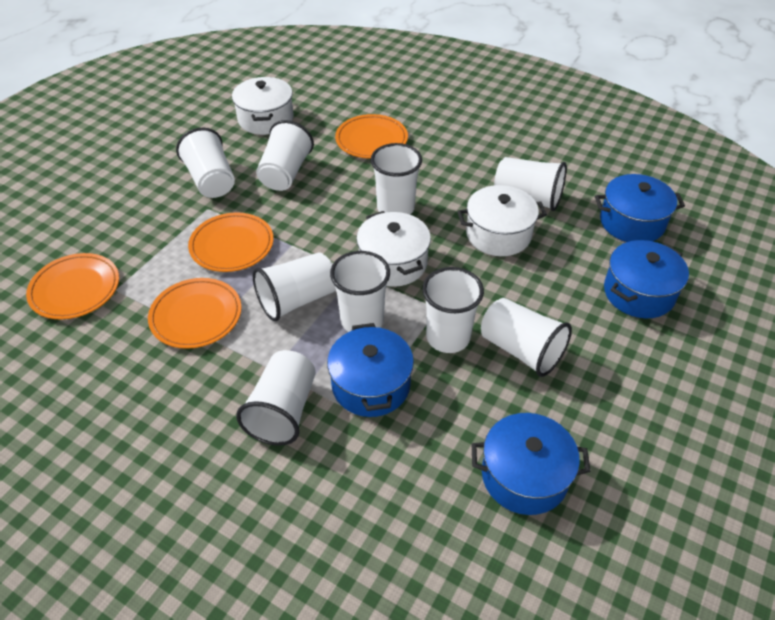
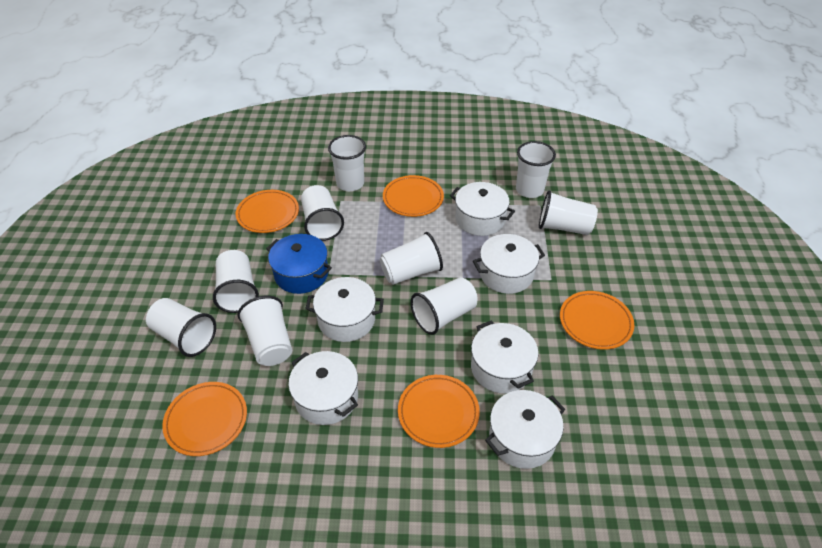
blue pot: [327,323,414,417] [472,413,591,515] [595,174,685,242] [604,240,689,318] = 4 -> [266,234,332,294] = 1
orange plate: [26,253,119,319] [148,278,242,349] [188,213,274,272] [335,114,408,159] = 4 -> [162,382,247,456] [236,190,299,233] [383,175,444,217] [398,375,480,448] [560,291,634,350] = 5
white pot: [232,77,294,135] [356,211,431,287] [457,185,547,256] = 3 -> [288,351,358,425] [305,277,384,342] [450,182,515,236] [471,320,538,393] [473,234,545,294] [485,390,565,469] = 6

